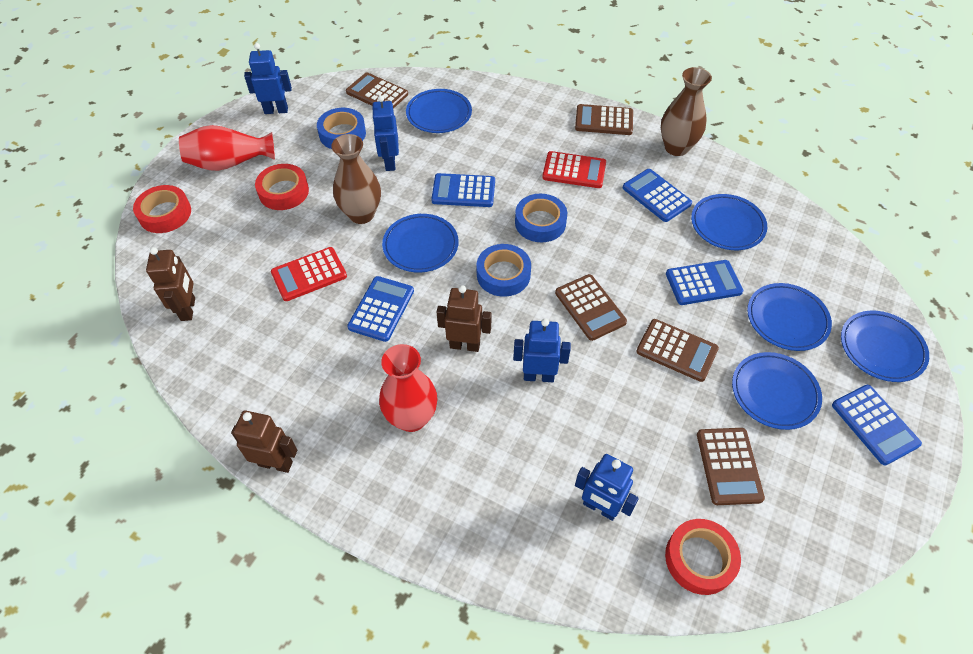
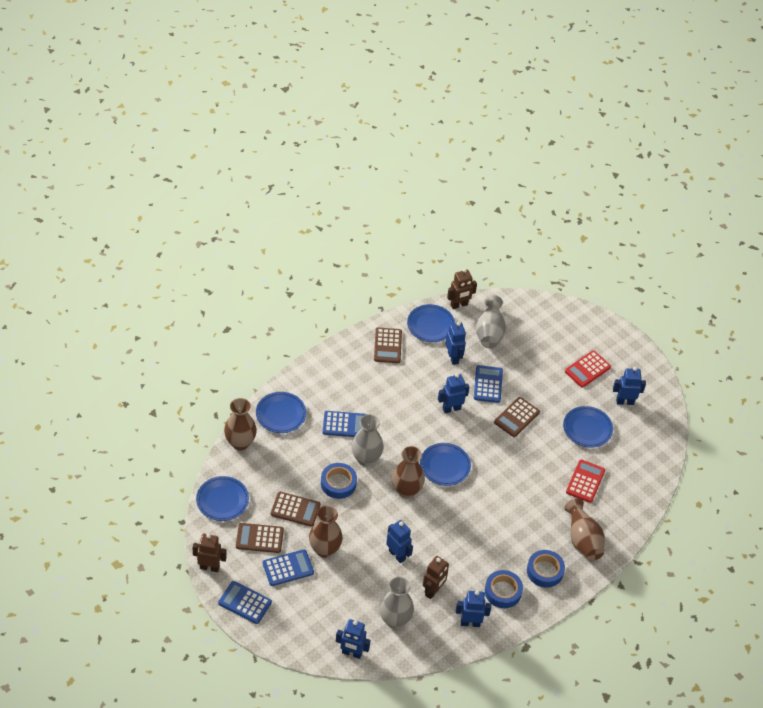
blue calculator: [347,276,414,342] [431,173,495,207] [623,169,692,222] [666,260,744,305] [832,385,922,466] = 5 -> [218,581,272,624] [263,549,314,586] [323,411,367,437] [474,365,503,403] = 4
blue plate: [382,214,459,273] [406,89,472,133] [691,194,767,250] [732,352,822,430] [747,283,832,351] [841,311,929,382] = 6 -> [196,476,249,521] [256,392,306,433] [407,304,455,342] [420,443,471,486] [563,406,613,448] = 5
blue robot: [244,43,292,114] [372,95,399,171] [513,318,571,382] [575,454,639,521] = 4 -> [336,619,371,659] [386,520,413,563] [438,373,469,413] [446,322,466,365] [456,591,491,627] [613,367,646,405] = 6
brown calculator: [346,72,408,109] [555,274,627,341] [575,104,633,135] [636,319,719,382] [697,428,765,505] = 5 -> [236,523,284,553] [271,492,321,527] [374,327,402,363] [494,397,540,437] = 4
brown vase: [331,134,381,224] [661,67,712,156] = 2 -> [224,398,257,451] [309,505,343,558] [392,446,425,499] [564,499,605,561] = 4
grey vase: none = 0 -> [351,414,384,466] [379,577,414,629] [476,295,506,348] = 3
red tape: [133,185,191,233] [255,164,309,210] [665,519,741,595] = 3 -> none = 0
red vase: [179,125,275,171] [379,344,437,432] = 2 -> none = 0

